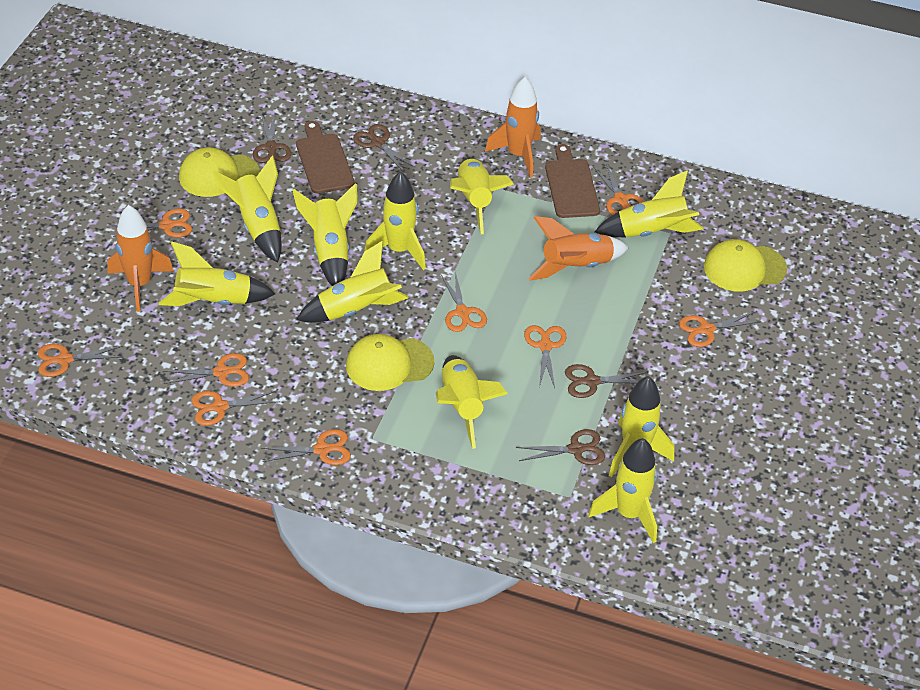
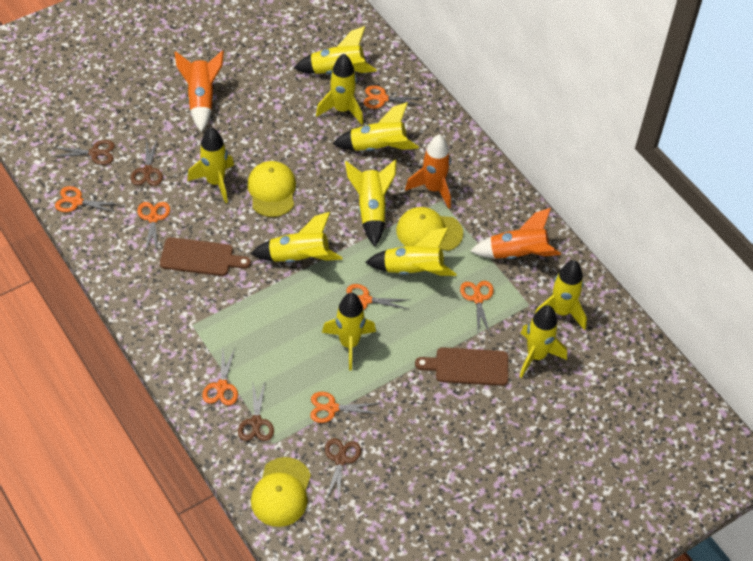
orange scissors: [38,344,123,377] [112,209,192,238] [163,353,249,387] [191,390,280,426] [261,429,351,465] [441,272,487,332] [524,325,567,388] [593,163,644,215] [679,312,761,347] = 9 -> [55,186,118,213] [137,202,170,252] [202,348,238,406] [310,392,379,423] [346,284,410,310] [364,85,423,109] [460,281,494,334] = 7

